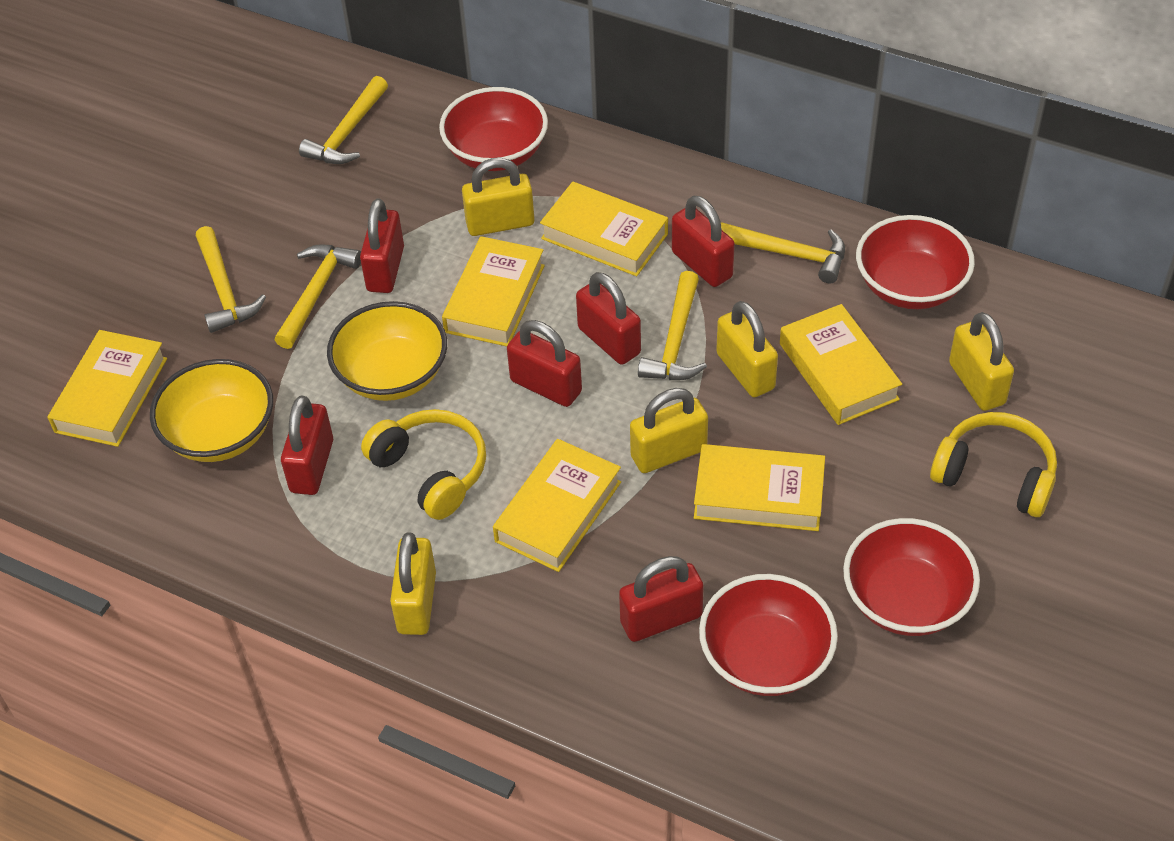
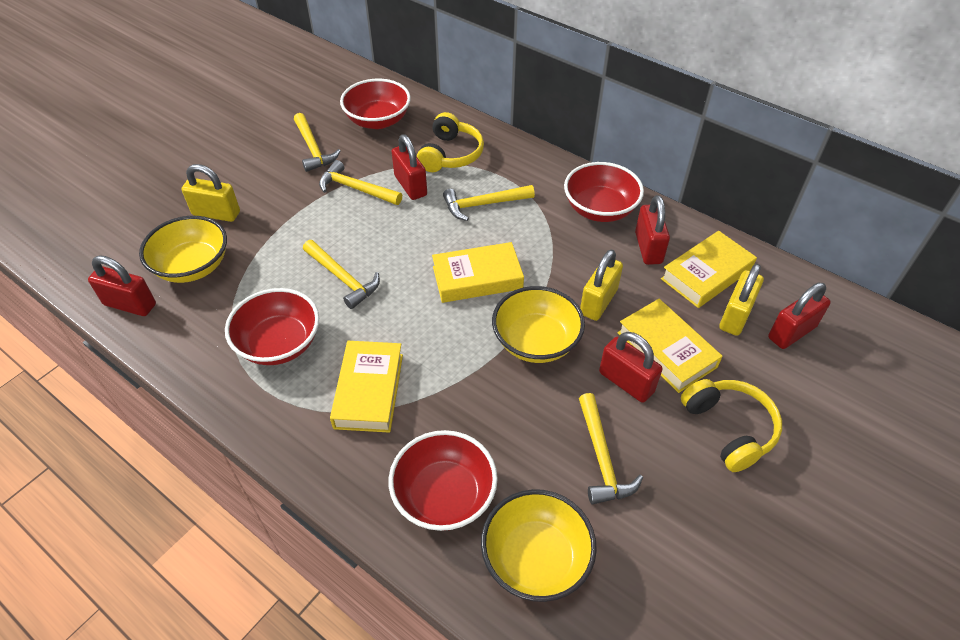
red padlock: [281,395,333,495] [360,198,404,293] [507,320,582,407] [576,272,641,365] [619,556,704,642] [672,195,735,287] = 6 -> [88,255,156,316] [392,134,427,200] [599,332,662,403] [635,195,670,265] [768,283,831,349] = 5
yellow book: [48,330,167,447] [442,236,545,346] [493,439,621,572] [540,182,668,276] [694,444,825,531] [780,304,902,425] = 6 -> [330,341,403,433] [432,242,524,303] [617,299,723,393] [661,231,757,308] = 4
yellow bowl: [150,359,273,462] [327,301,447,401] = 2 -> [139,216,227,283] [481,489,597,602] [492,286,585,363] = 3
yellow padlock: [390,533,436,635] [462,158,535,236] [630,388,708,473] [716,301,778,397] [949,312,1014,411] = 5 -> [182,164,240,222] [580,249,623,321] [719,264,764,336] = 3

